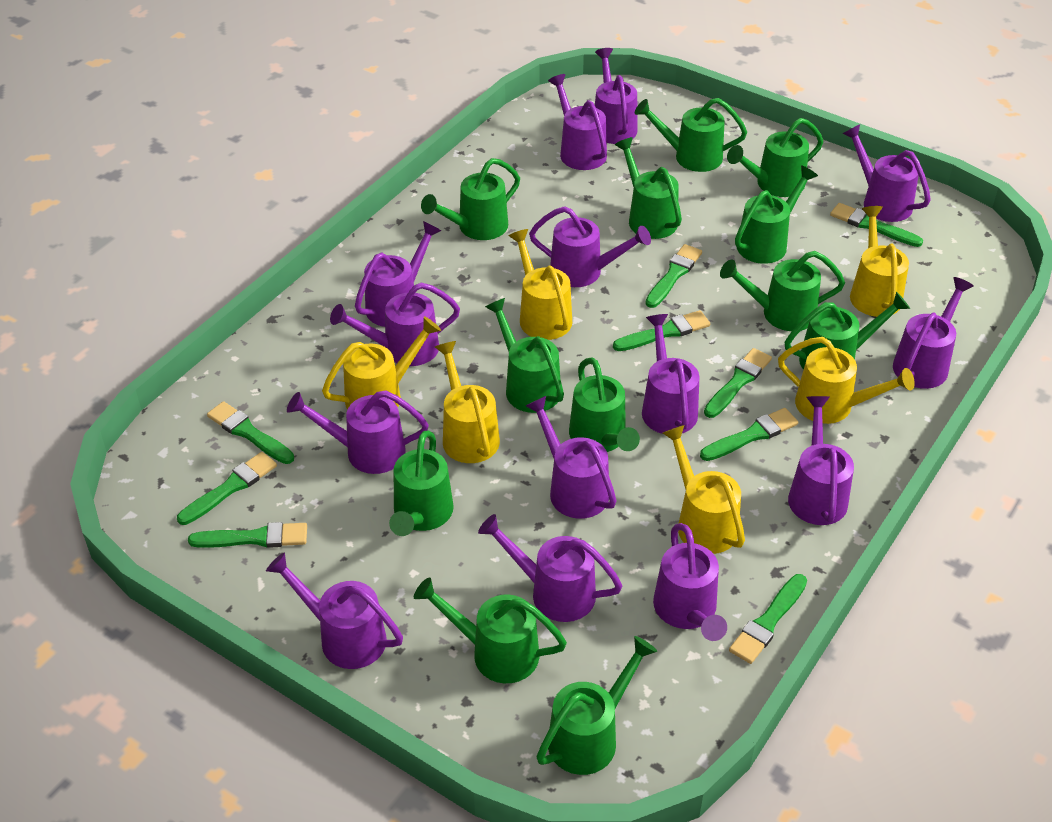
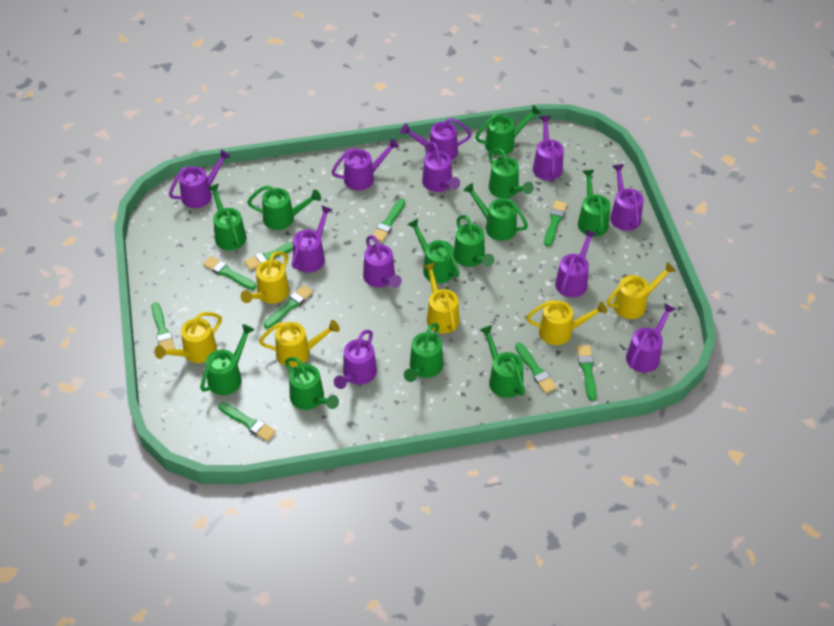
purple watering can: [266,552,403,669] [287,390,429,474] [330,282,460,366] [355,221,441,327] [478,514,622,622] [526,396,617,519] [529,206,651,287] [548,74,607,170] [595,48,638,144] [642,314,699,434] [653,523,727,641] [788,396,854,525] [842,124,931,222] [893,277,973,389] = 14 -> [169,150,231,208] [292,205,333,273] [332,138,399,191] [334,330,377,389] [363,235,402,288] [400,118,472,160] [422,142,460,192] [533,116,564,180] [555,229,597,297] [610,164,644,231] [626,303,676,373] = 11

